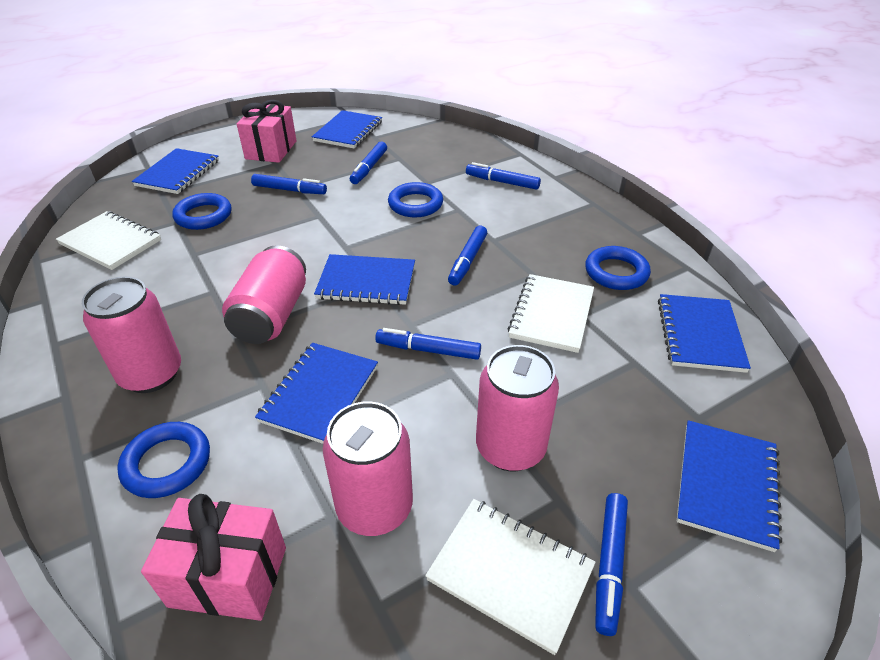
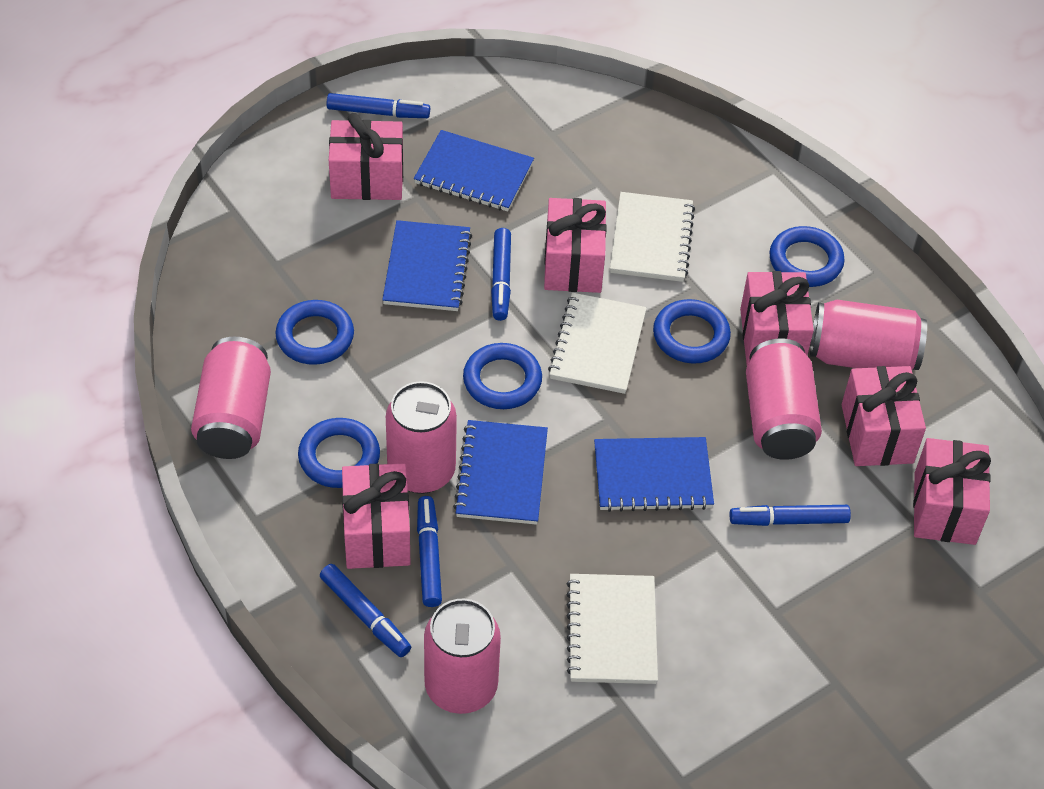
blue marker: [251,174,327,194] [350,142,387,184] [375,328,481,360] [448,226,487,286] [466,162,541,190] [595,493,628,636] = 6 -> [320,564,411,657] [326,93,430,118] [417,496,442,607] [491,228,511,321] [730,505,851,526] = 5
blue notebook: [132,148,219,194] [255,343,378,444] [312,110,382,148] [314,254,415,305] [658,294,751,373] [677,420,782,552] = 6 -> [382,220,472,311] [414,130,534,212] [453,420,548,525] [594,437,714,512] = 4
blue ring: [117,422,210,498] [172,193,232,230] [388,182,443,217] [585,246,651,290] = 4 -> [275,300,354,365] [298,418,380,488] [463,343,542,409] [653,299,731,364] [770,226,845,287] = 5
pink can: [82,277,181,393] [222,245,306,344] [323,401,413,536] [476,345,559,471] = 4 -> [191,337,271,459] [386,381,457,494] [424,599,501,714] [746,339,822,460] [810,300,927,370] = 5
pink gift: [141,494,286,621] [237,100,297,163] = 2 -> [329,113,403,200] [342,463,410,569] [544,198,607,293] [740,271,814,365] [842,366,926,466] [913,438,991,545] = 6

